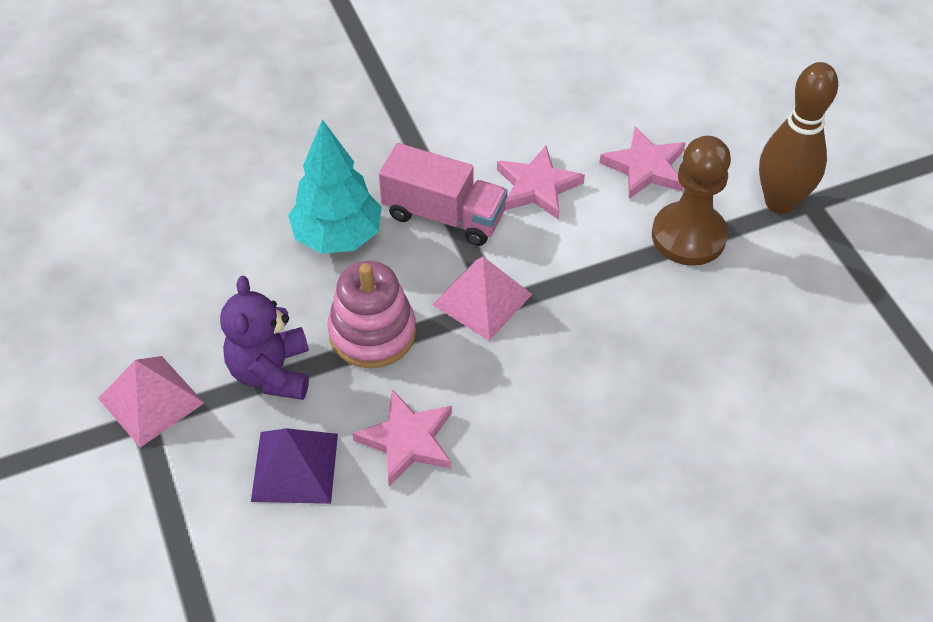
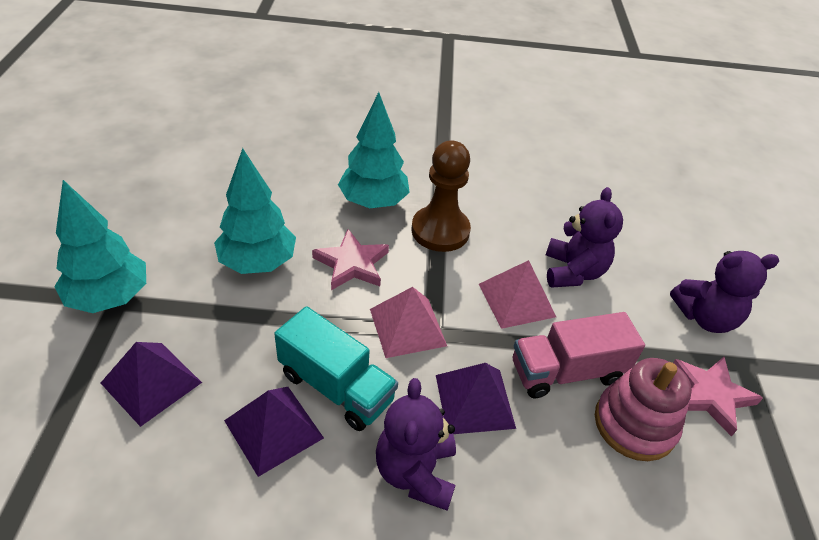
brown bowling pin: [759,62,838,214] = 1 -> none = 0
pink star: [352,389,452,486] [497,146,585,219] [600,126,685,199] = 3 -> [312,229,389,290] [673,357,763,437] = 2
purple pyramid: [251,428,338,504] = 1 -> [101,342,202,427] [224,387,324,477] [436,363,516,434] = 3
purple teddy bear: [220,276,309,400] = 1 -> [376,378,456,511] [546,187,623,287] [670,251,779,333] = 3
turquoise tree: [288,119,382,254] = 1 -> [54,180,146,313] [214,148,296,274] [338,92,410,208] = 3
turquoise truck: none = 0 -> [274,306,398,431] = 1

